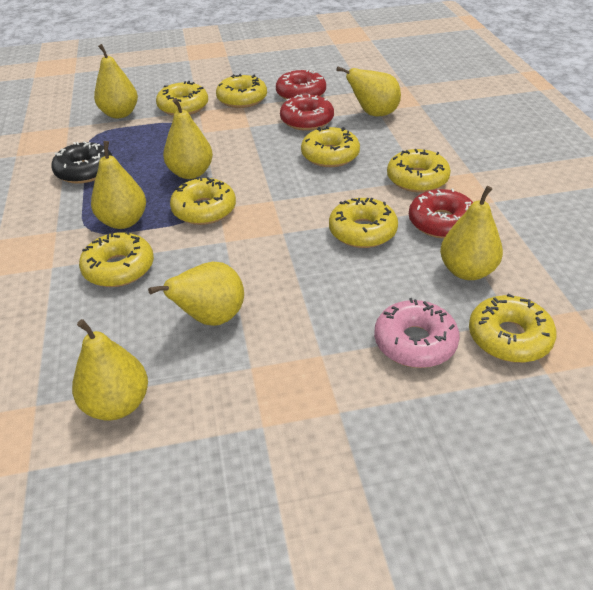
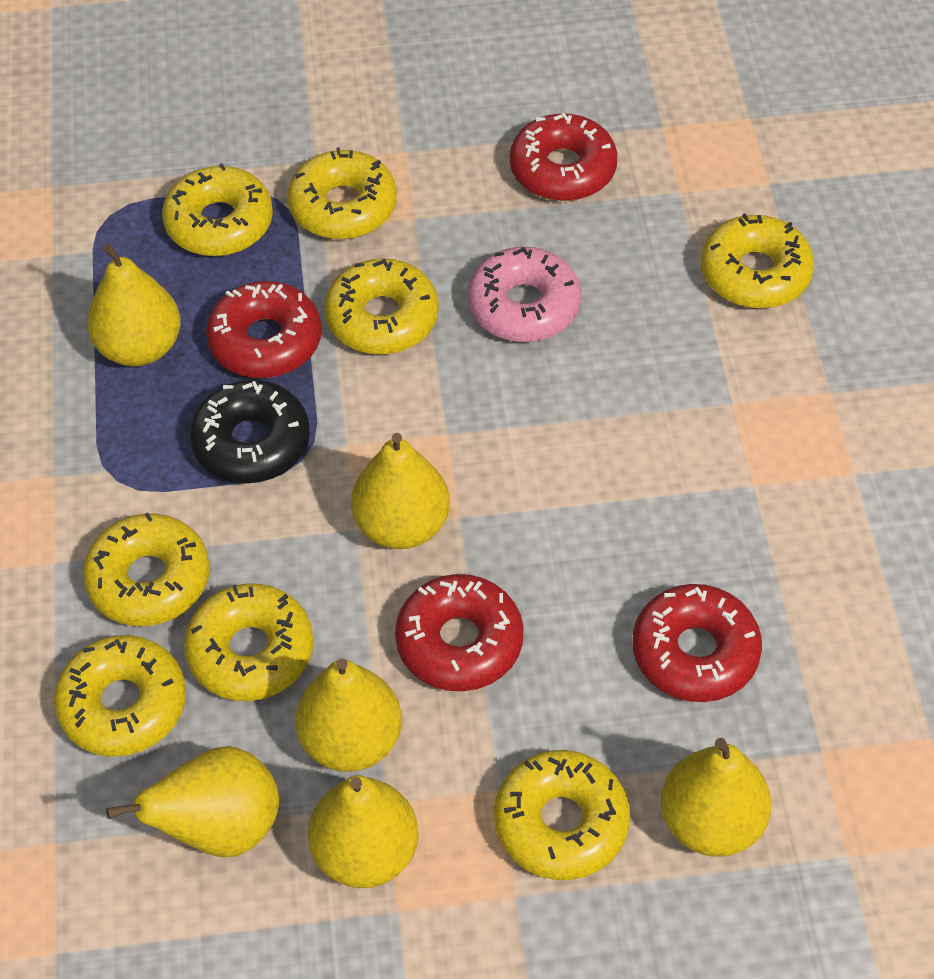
red donut: [276,69,326,100] [280,94,334,131] [409,188,473,239] = 3 -> [206,281,322,378] [395,574,524,691] [510,113,617,201] [632,584,762,702] = 4
yellow pear: [72,319,148,421] [91,141,146,229] [94,44,138,119] [148,262,244,326] [163,98,213,179] [336,66,401,116] [440,186,503,280] = 7 -> [87,244,181,366] [106,746,279,857] [295,658,402,772] [308,775,419,888] [351,433,450,549] [661,738,771,857] = 6

